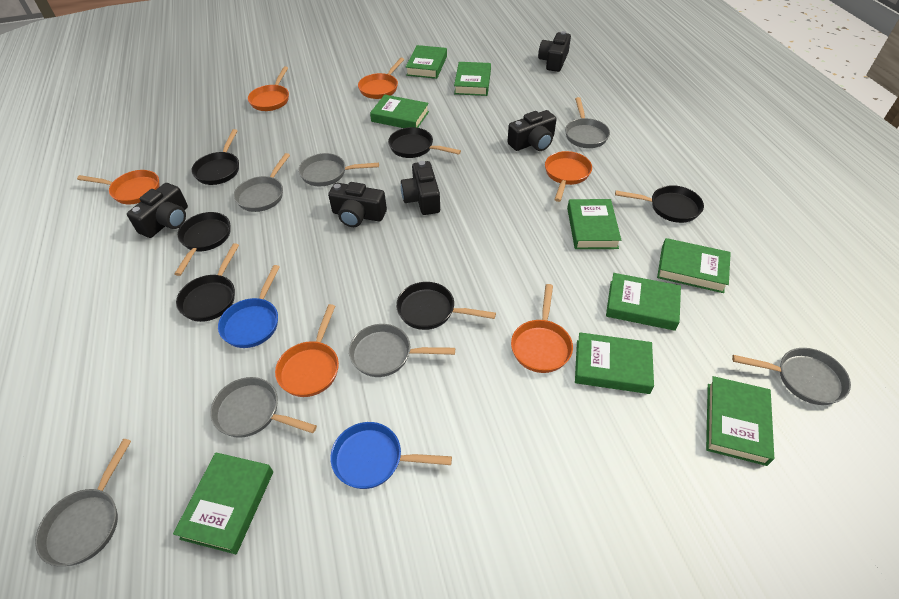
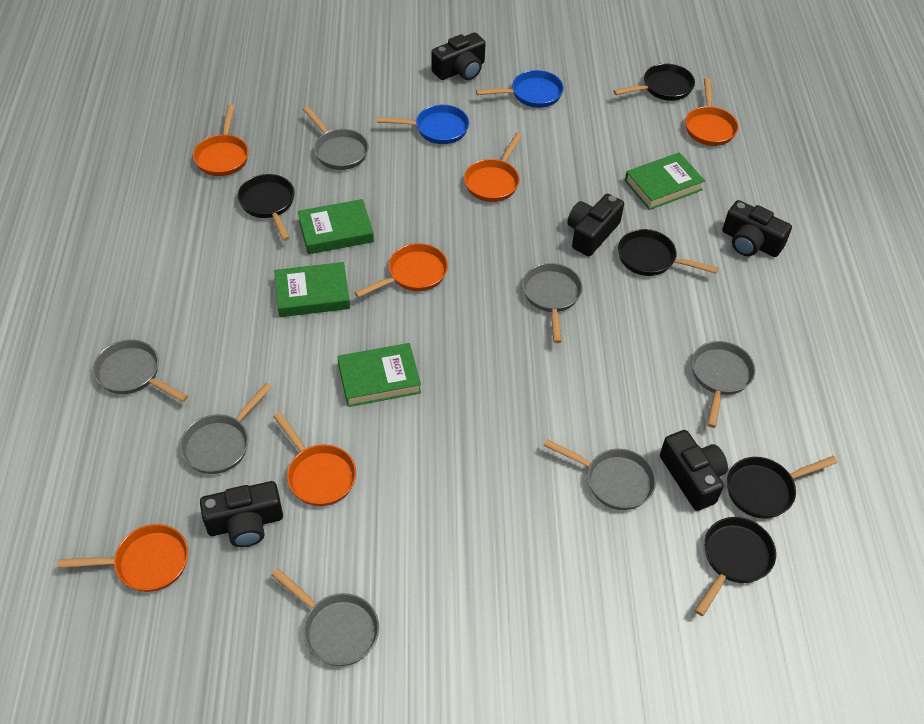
black pan: [174,212,230,276] [176,243,239,322] [191,129,239,185] [388,127,461,158] [396,282,496,330] [615,185,704,223] = 6 -> [238,174,295,241] [613,64,695,101] [618,229,719,276] [695,517,776,616] [727,456,838,519] = 5
green book: [173,452,273,554] [370,95,429,128] [406,45,447,79] [454,62,491,96] [567,199,621,249] [575,332,654,394] [606,273,681,331] [657,238,731,293] [706,376,774,466] = 9 -> [274,262,350,317] [298,199,374,254] [337,343,421,407] [625,152,705,210] = 4

